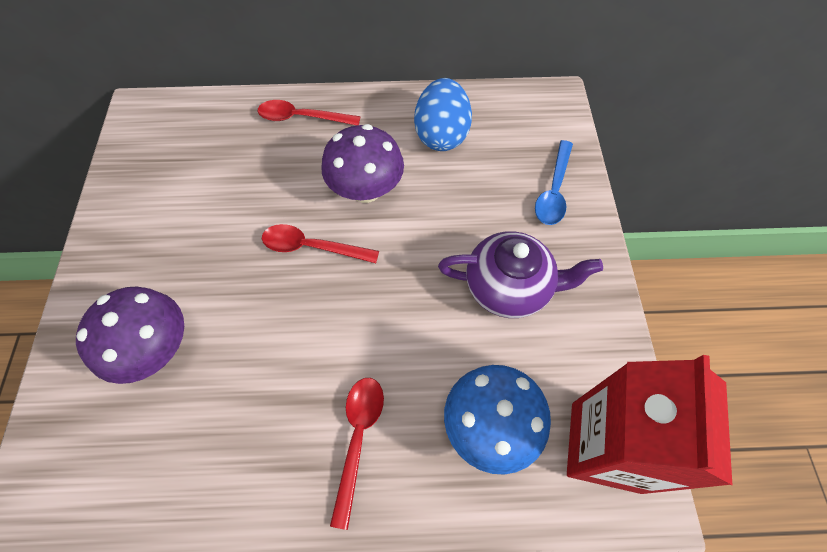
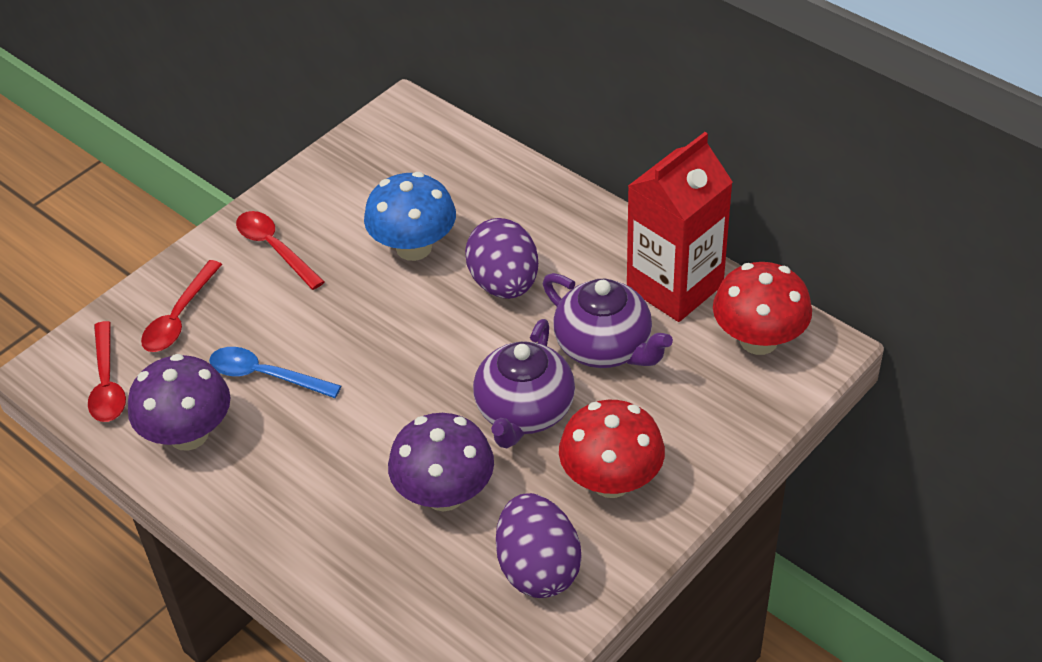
blue egg: [414,78,472,151] = 1 -> none = 0
purple egg: none = 0 -> [465,218,538,299] [496,493,581,598] = 2
purple teapot: [438,231,603,318] = 1 -> [473,319,575,448] [543,273,673,368] = 2
red mushroom: none = 0 -> [559,400,665,498] [713,262,812,355] = 2

